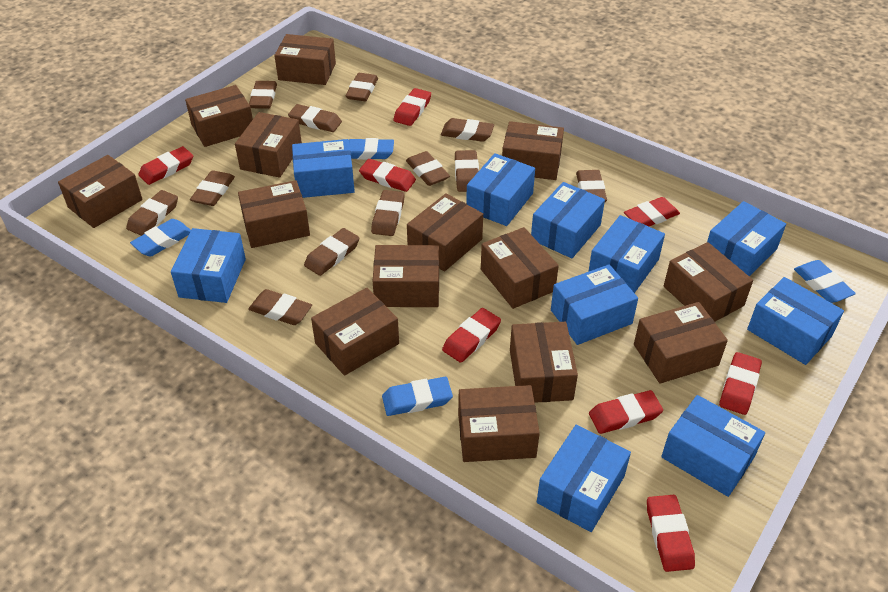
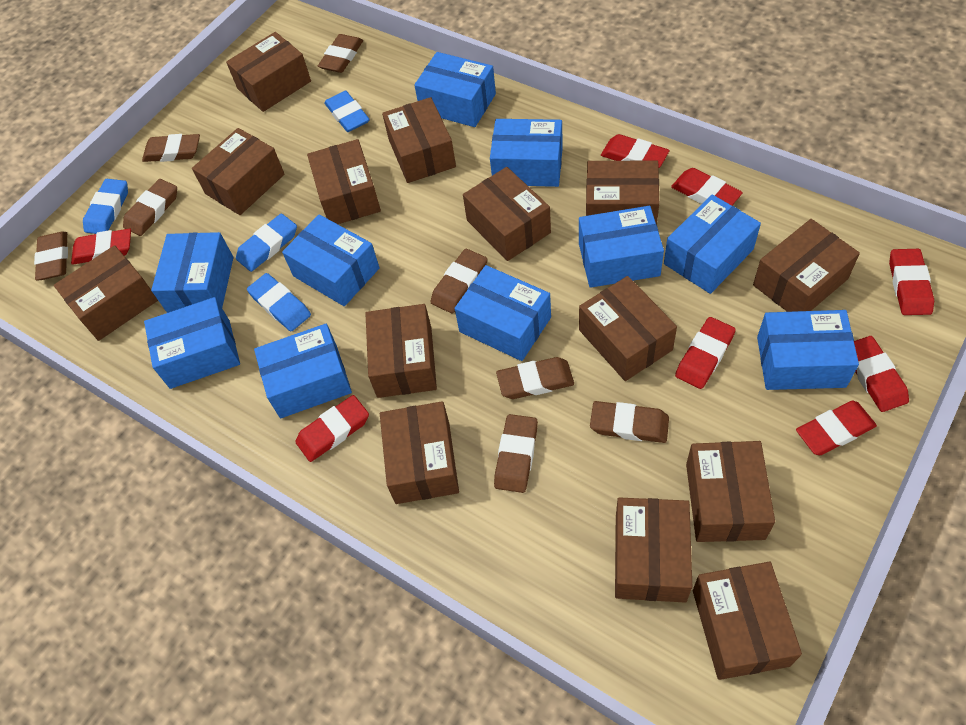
brown eraser: [126,190,178,236] [190,170,235,206] [248,289,312,325] [249,81,277,109] [288,104,342,132] [304,228,359,276] [345,73,378,101] [371,190,405,236] [406,151,450,186] [441,118,494,142] [455,150,479,192] [576,170,607,202] = 12 -> [34,232,68,280] [123,179,177,236] [142,134,200,162] [318,34,363,73] [431,249,487,314] [494,414,538,493] [496,357,574,399] [590,401,669,443] = 8

